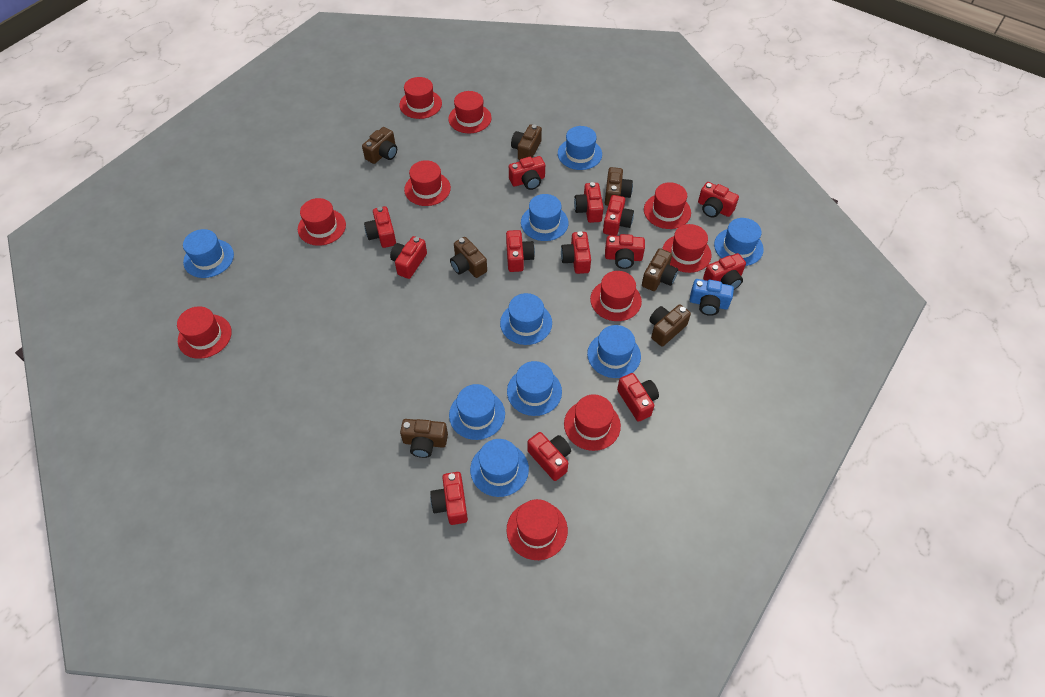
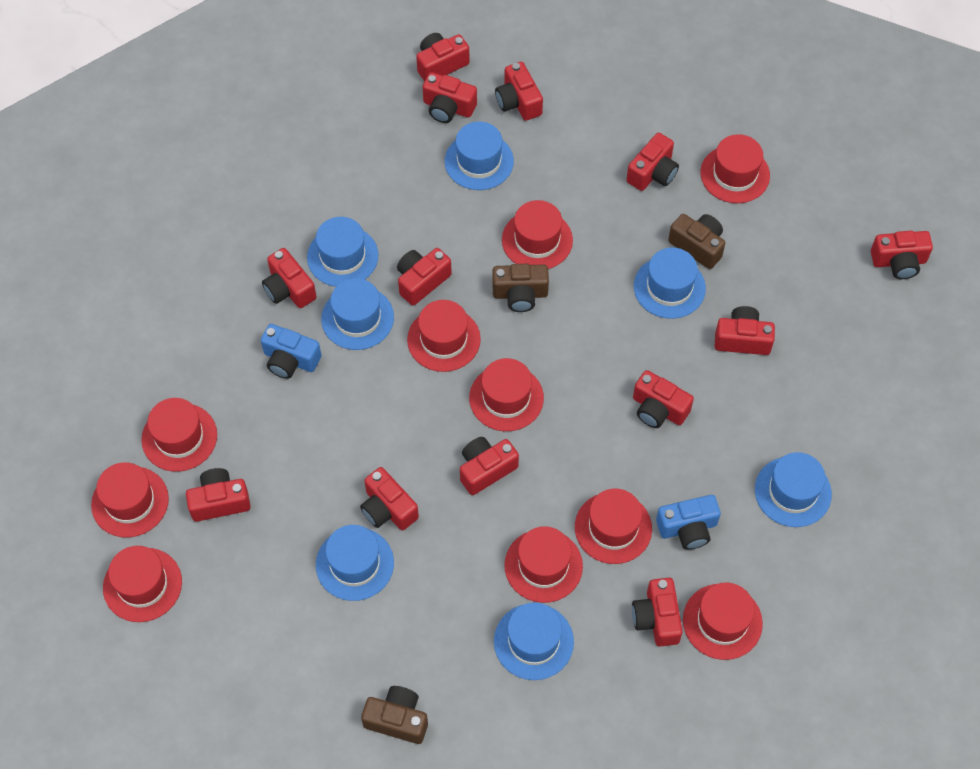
blue camera: [690,279,734,316] = 1 -> [261,324,321,379] [656,495,721,550] = 2
blue hat: [183,229,234,278] [449,384,505,440] [470,439,529,497] [500,293,552,345] [507,361,562,416] [521,194,568,241] [558,126,602,170] [587,325,641,378] [714,218,764,266] = 9 -> [307,217,378,287] [316,525,394,601] [321,278,394,350] [445,121,514,190] [494,602,574,680] [634,247,706,319] [755,452,832,527] = 7
brown camera: [362,127,397,164] [400,419,448,458] [450,237,487,278] [511,125,542,160] [605,167,633,206] [642,248,678,291] [649,304,691,346] = 7 -> [361,686,428,744] [492,264,549,312] [668,214,725,269] = 3

